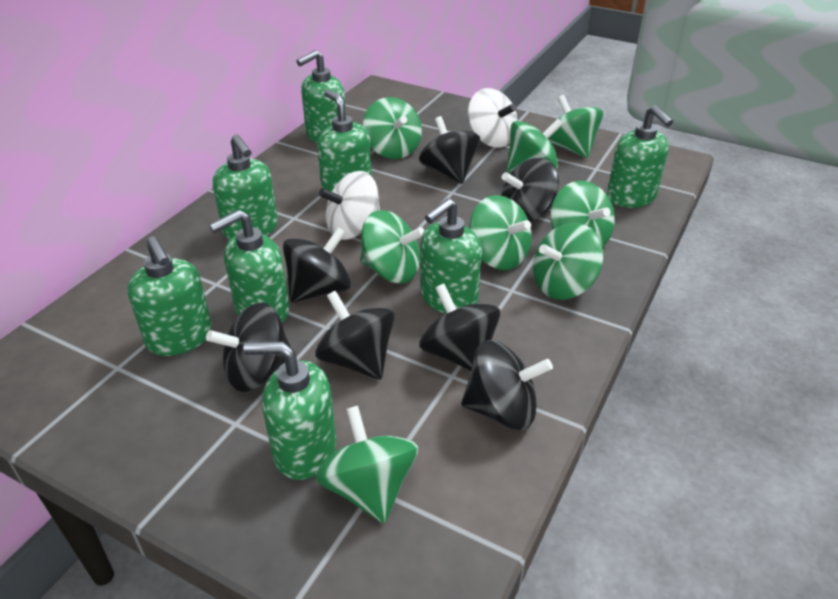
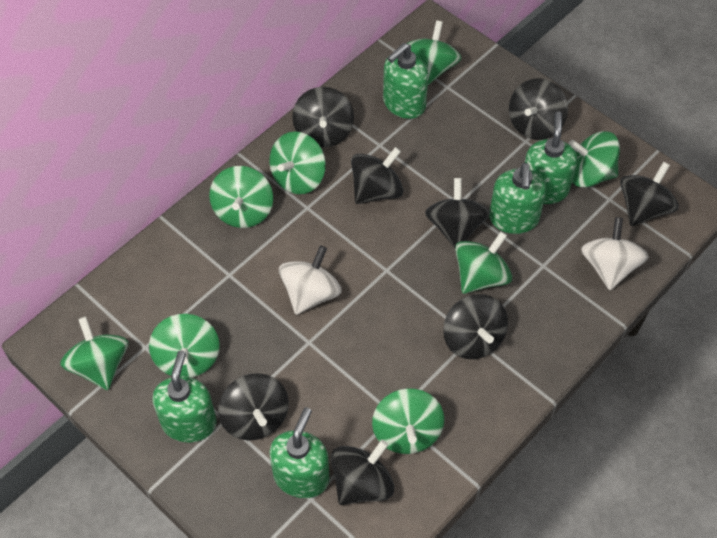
black spinning top: [206,303,291,392] [283,227,351,303] [315,291,395,380] [419,116,480,184] [419,283,500,371] [461,340,553,430] [501,158,559,222] = 7 -> [218,373,289,440] [292,87,354,148] [331,440,394,505] [351,147,404,204] [425,178,490,248] [443,294,508,359] [509,78,568,140] [620,162,679,226] = 8
green soap dispenser: [127,236,212,356] [209,210,290,323] [213,134,278,239] [243,342,337,480] [297,50,346,143] [317,89,372,192] [421,198,482,314] [607,105,673,208] = 8 -> [152,350,217,443] [270,407,330,498] [383,43,429,119] [489,163,546,234] [525,111,578,204] = 5

